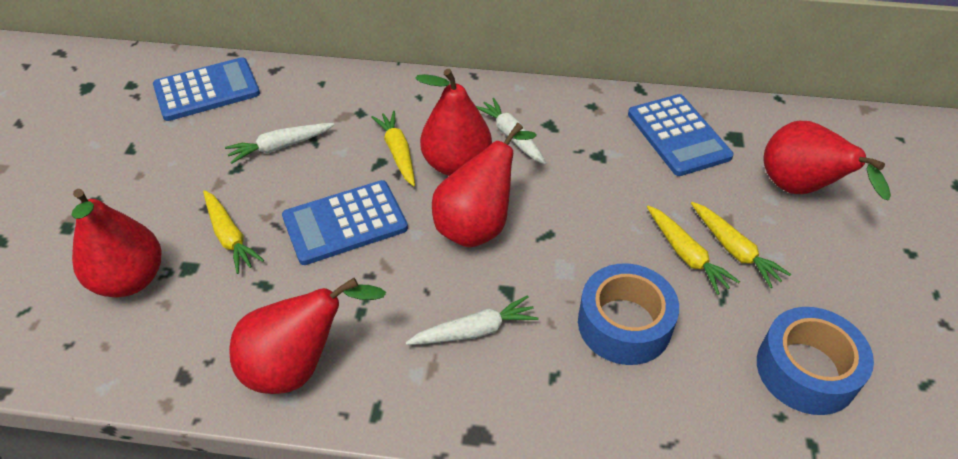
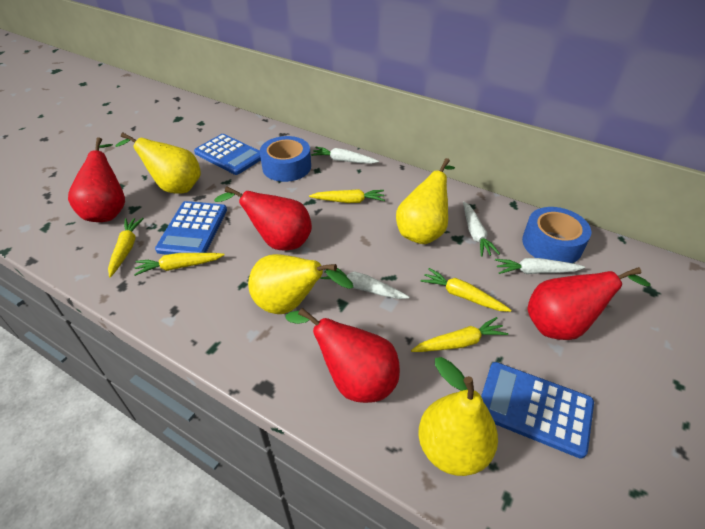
red pear: [72,189,162,297] [229,278,386,394] [415,69,492,176] [432,123,537,248] [764,121,891,200] = 5 -> [68,137,125,222] [214,186,312,250] [285,308,400,403] [527,267,651,340] = 4
white carrot: [225,123,335,164] [405,295,539,345] [476,98,547,165] = 3 -> [311,147,379,164] [321,268,409,299] [463,202,500,257] [495,258,585,274] = 4
yellow carrot: [203,190,264,274] [371,111,415,186] [647,205,740,295] [691,202,791,288] = 4 -> [108,218,144,277] [134,253,225,276] [309,189,385,203] [411,317,508,352] [420,268,511,312] = 5
yellow pear: none = 0 -> [115,132,201,194] [248,254,353,314] [396,158,455,244] [418,357,498,476] = 4

